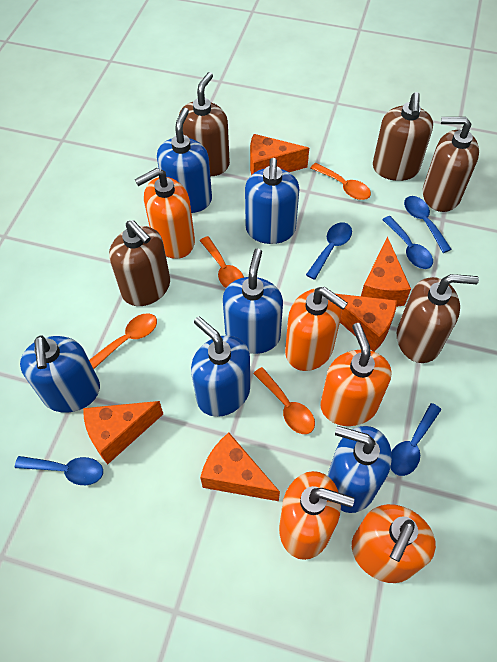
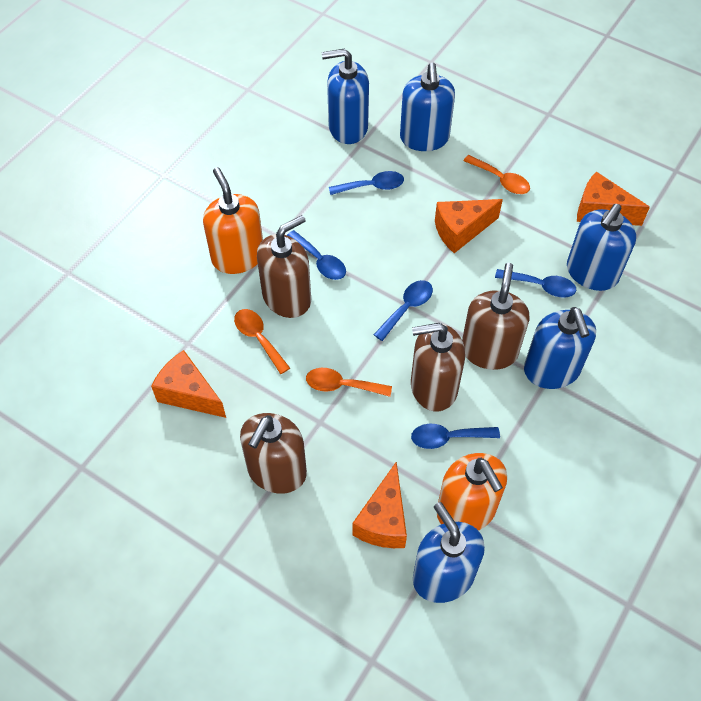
blue soap dispenser: [20,335,100,413] [157,108,212,213] [191,316,250,417] [223,248,283,354] [245,158,299,244] [328,426,392,513] = 6 -> [322,49,369,144] [400,63,455,151] [413,502,485,603] [524,307,596,389] [567,204,636,291] = 5
brown soap dispenser: [109,220,170,306] [179,72,230,176] [373,92,433,181] [397,274,479,363] [423,117,479,212] = 5 -> [240,413,307,494] [257,215,311,318] [411,323,465,412] [462,263,529,370] = 4
orange cheese: [83,401,163,465] [200,433,280,501] [250,134,309,175] [334,293,397,352] [361,236,411,307] = 5 -> [151,350,226,418] [352,462,407,548] [435,199,503,253] [577,171,650,226] = 4
orange soap dispenser: [135,168,195,259] [279,471,354,560] [285,287,348,371] [320,323,391,426] [352,504,436,583] = 5 -> [203,167,263,274] [437,453,507,530] = 2
orange spoon: [89,313,157,369] [200,236,244,288] [253,367,315,434] [310,163,371,200] = 4 -> [234,309,290,374] [306,368,392,397] [464,155,530,194] = 3

